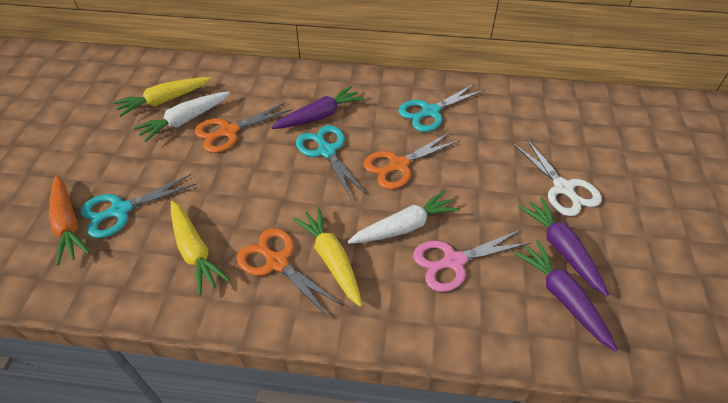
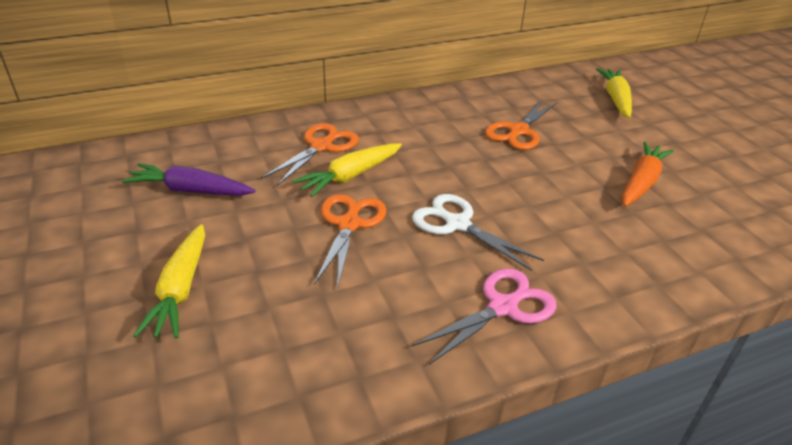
purple carrot: [271,86,365,129] [514,240,618,351] [519,197,609,296] = 3 -> [122,163,256,196] = 1
turquoise scissors: [81,174,197,238] [296,125,367,200] [398,84,485,132] = 3 -> none = 0
white carrot: [134,92,230,142] [348,190,460,244] = 2 -> none = 0

